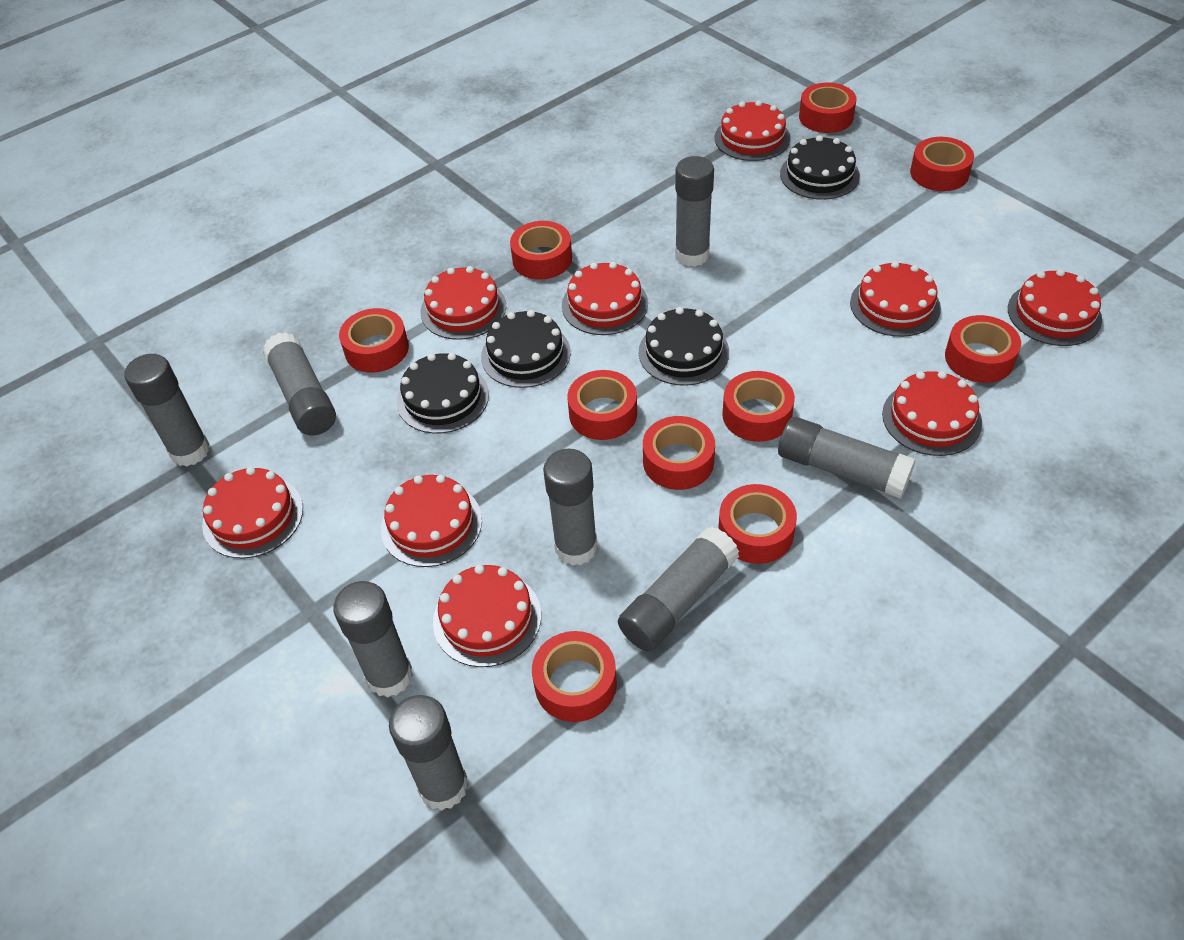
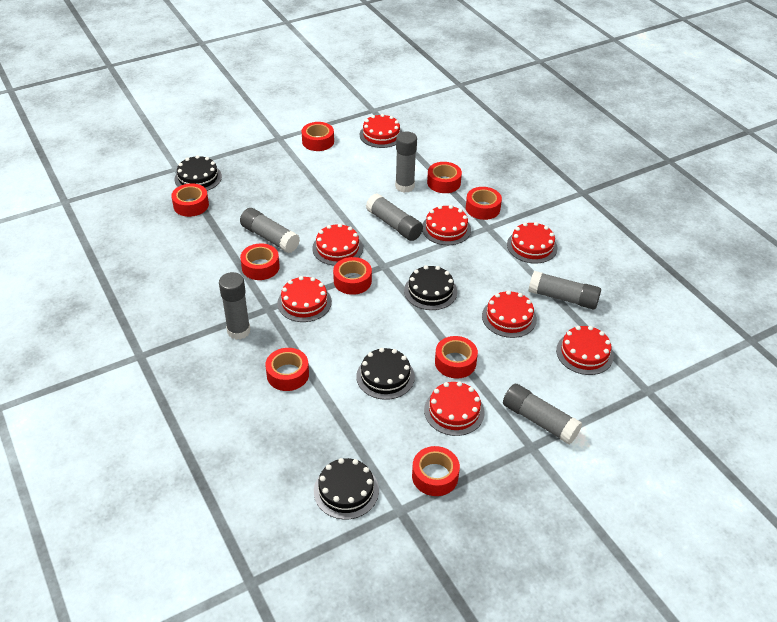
grey glue stick: [124,354,210,466] [263,332,336,435] [333,581,413,697] [389,695,468,811] [543,449,597,566] [618,526,739,652] [675,156,714,267] [778,417,916,499] = 8 -> [219,272,250,340] [240,208,300,253] [366,193,423,241] [395,131,417,193] [503,384,582,445] [528,271,601,310] = 6
red cake: [202,467,303,558] [381,475,482,567] [421,266,506,340] [433,565,541,667] [562,262,648,335] [715,100,791,161] [850,261,941,337] [882,371,982,456] [1008,269,1102,346] = 9 -> [277,276,332,322] [312,224,363,266] [360,114,402,148] [422,205,471,245] [424,381,485,436] [482,290,537,338] [507,222,558,264] [556,326,614,375] = 8
red tape: [339,308,409,373] [510,221,572,280] [532,631,617,722] [567,370,637,440] [643,416,715,490] [718,484,797,564] [722,371,795,442] [799,83,857,133] [910,137,974,191] [945,315,1021,383] = 10 -> [171,183,209,217] [240,243,280,280] [265,348,309,391] [302,122,334,151] [333,257,372,295] [412,446,460,496] [427,162,462,193] [435,336,478,379] [466,187,502,220] = 9

